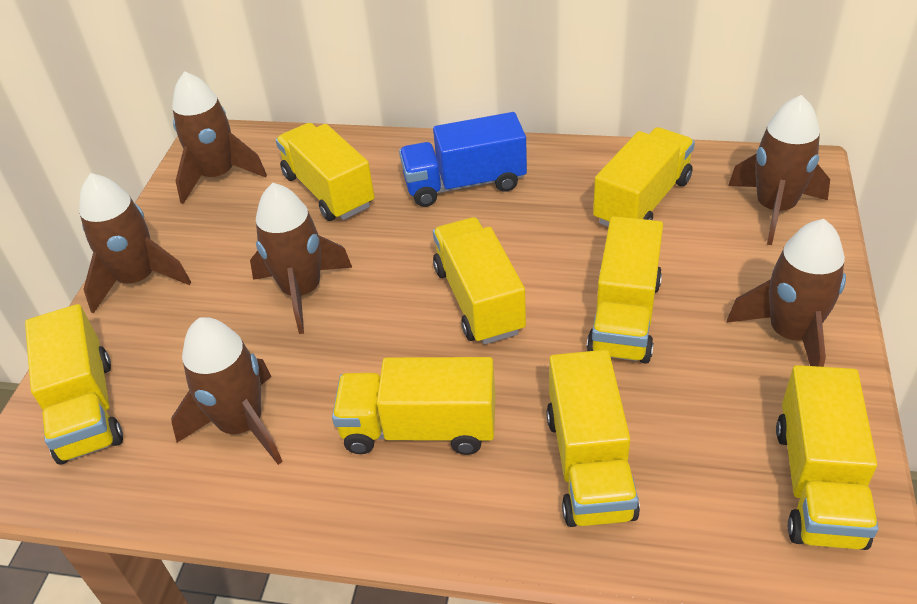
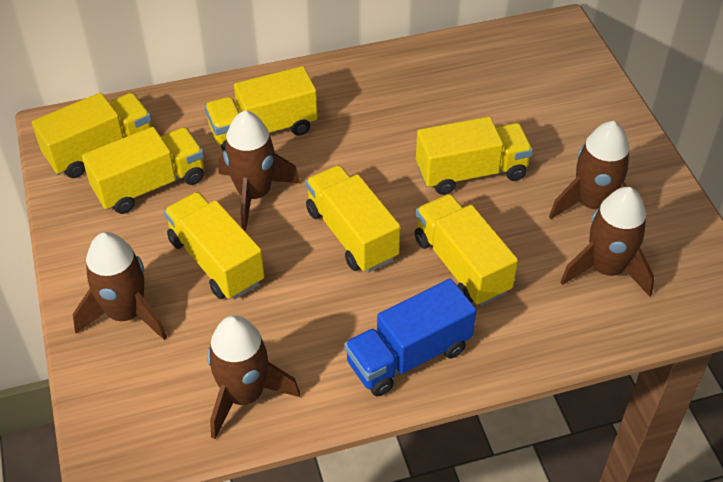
brown rocket: [79,173,191,314] [171,317,283,465] [172,71,267,204] [250,183,352,334] [726,219,846,367] [728,95,830,245] = 6 -> [73,232,167,340] [207,315,300,439] [218,111,300,231] [549,121,630,219] [560,187,654,296] = 5
yellow truck: [25,304,123,464] [276,123,375,221] [332,357,495,455] [433,217,526,344] [546,350,640,527] [586,216,663,364] [593,127,695,227] [776,365,879,550] = 8 -> [32,93,152,178] [82,127,204,214] [164,192,265,300] [205,66,318,151] [306,165,401,273] [415,194,518,306] [416,117,533,195] = 7

